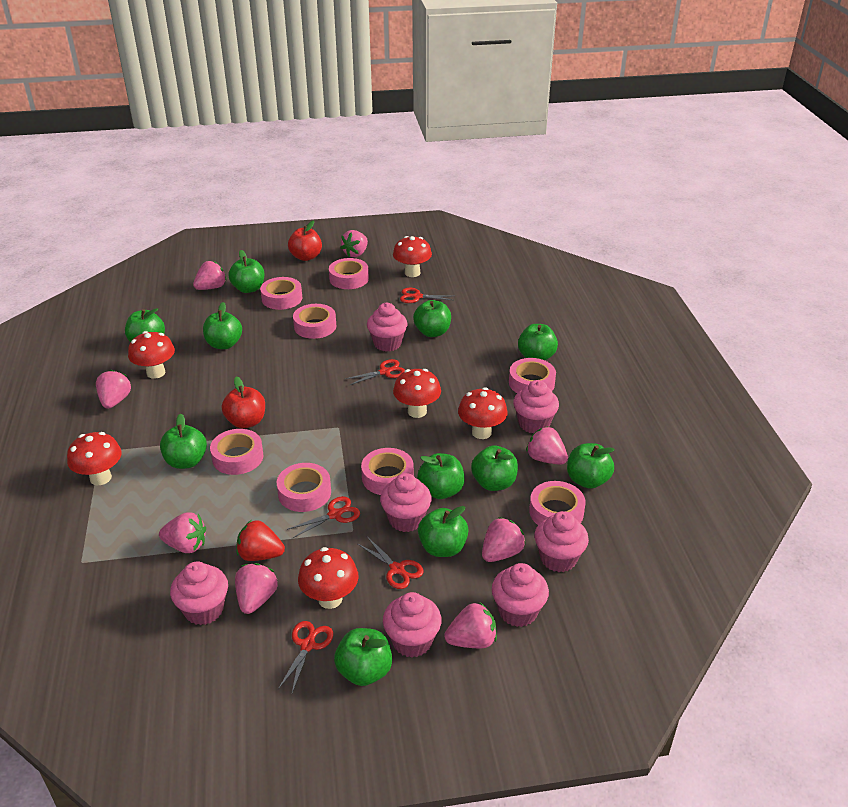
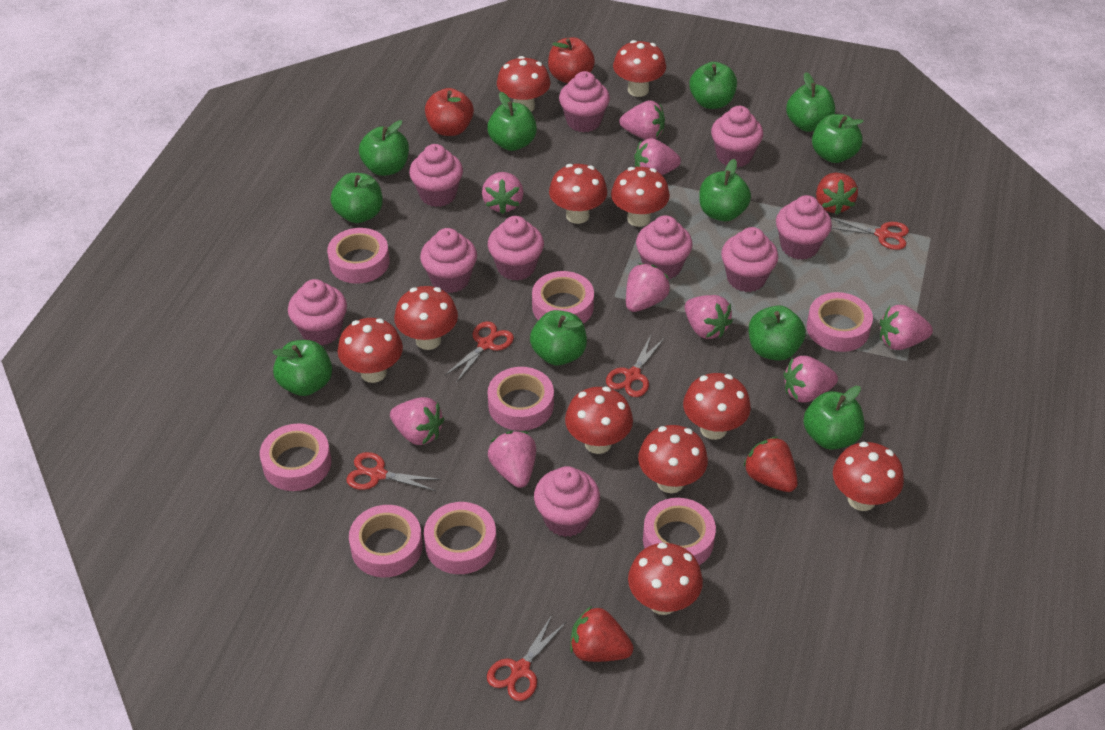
pink cupcake: [170,561,228,625] [367,303,407,352] [380,473,432,532] [383,592,442,658] [492,563,549,627] [513,380,559,434] [534,511,589,572] = 7 -> [288,279,347,346] [409,144,463,207] [420,228,477,293] [488,216,544,281] [534,466,600,537] [559,71,610,132] [636,215,693,279] [711,106,763,167] [721,227,778,292] [776,195,832,260] = 10
pink strawberry: [96,370,131,409] [159,512,206,553] [193,261,227,290] [235,563,278,614] [340,230,368,257] [444,603,497,648] [482,517,525,562] [526,426,568,465] = 8 -> [390,397,444,445] [482,172,524,214] [488,431,536,488] [619,100,665,140] [626,263,670,312] [634,138,681,175] [685,295,733,339] [784,356,838,403] [880,305,933,350] = 9
red mushroom: [67,432,122,485] [128,331,175,379] [298,547,358,609] [393,236,432,277] [393,369,441,418] [458,387,508,439] = 6 -> [338,318,403,383] [394,286,458,350] [497,56,550,112] [549,164,607,224] [565,387,633,454] [611,167,670,227] [613,40,666,97] [628,543,703,615] [638,425,708,493] [683,373,751,440] [833,442,904,511] = 11
red strawberry: [237,520,285,561] = 1 -> [570,606,634,662] [743,437,798,492] [816,173,858,215] = 3

